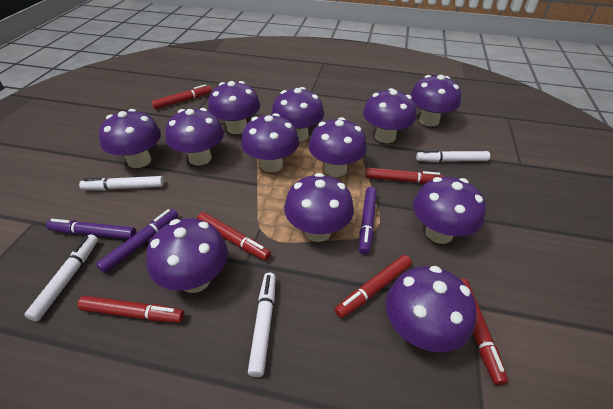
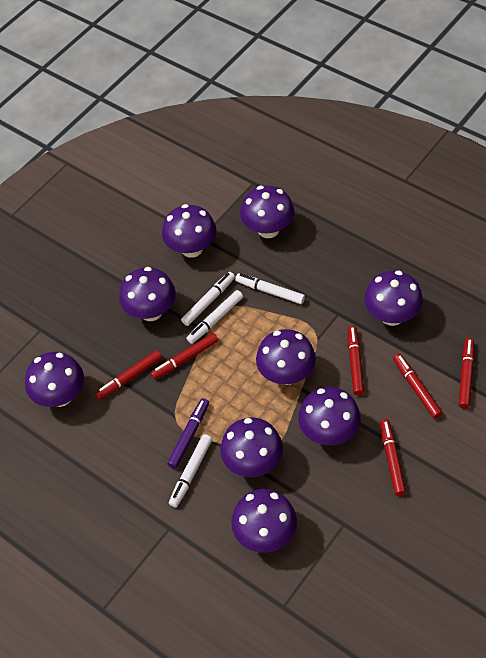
purple marker: [46,219,136,239] [96,209,178,273] [359,187,377,255] = 3 -> [167,398,209,469] = 1
purple mushroom: [99,109,161,168] [146,218,228,293] [166,108,224,166] [208,81,260,134] [241,113,299,172] [271,87,324,142] [284,173,354,242] [308,117,367,177] [363,88,416,143] [385,266,476,352] [410,75,461,126] [413,177,486,244] = 12 -> [25,352,84,407] [119,267,176,321] [162,204,216,258] [220,418,283,477] [231,489,297,553] [240,185,294,238] [256,329,316,385] [298,387,361,445] [364,271,423,326] = 9

